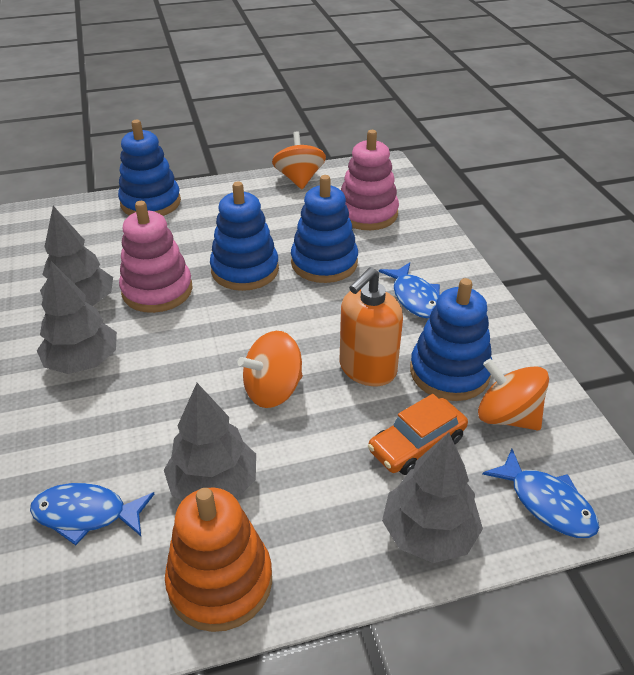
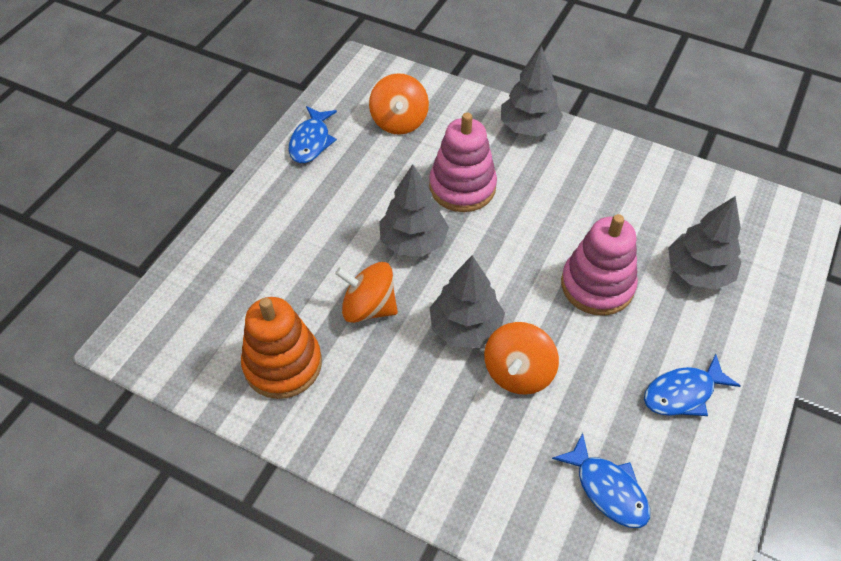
blue stacking toy: [118,120,181,216] [210,181,279,291] [291,175,358,283] [410,278,492,401] = 4 -> none = 0
orange car: [368,394,468,475] = 1 -> none = 0
orange soap dispenser: [340,267,403,386] = 1 -> none = 0

